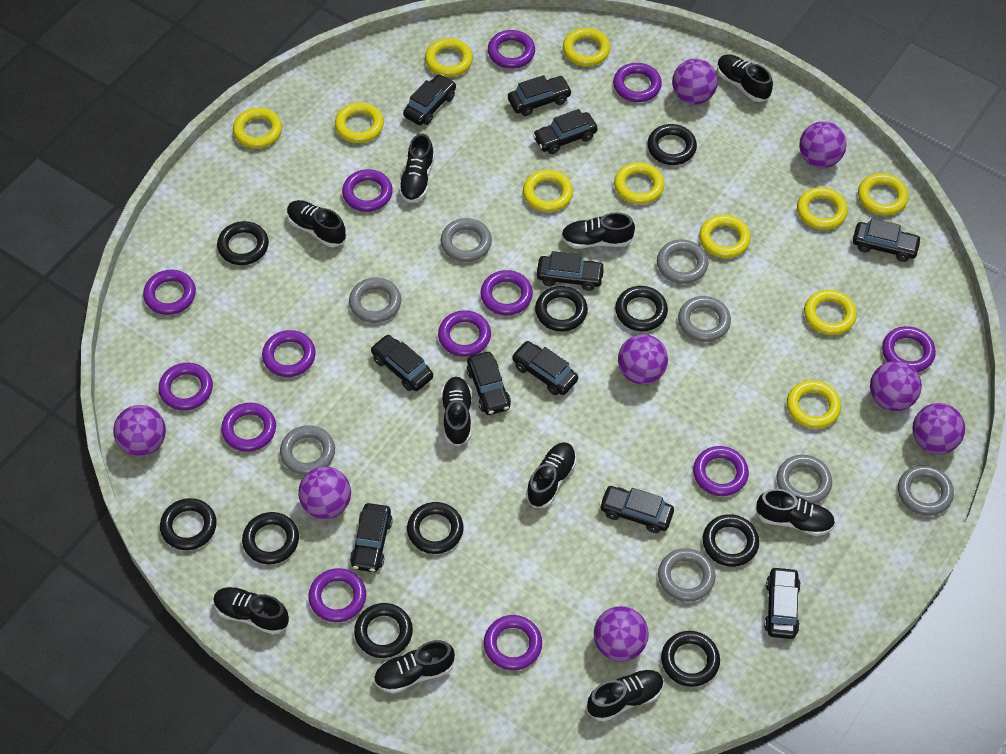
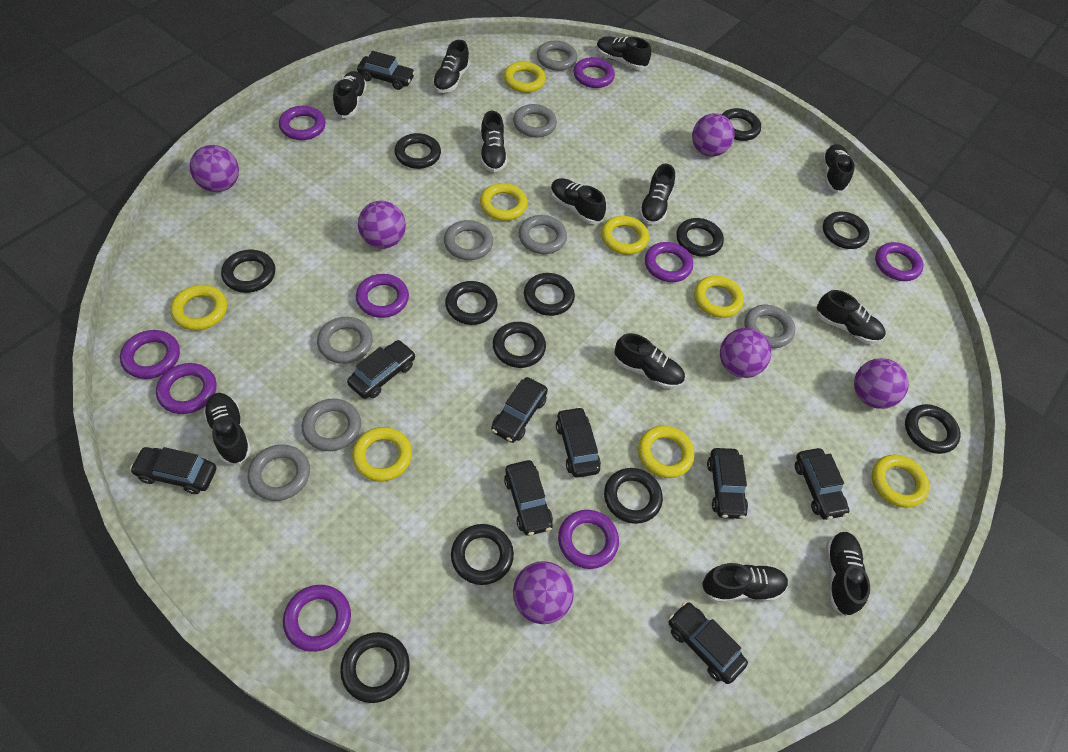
black car: [350,503,393,572] [371,334,433,391] [403,74,456,125] [466,352,511,415] [508,75,572,116] [512,341,578,395] [533,109,598,154] [537,251,605,291] [599,486,674,533] [764,566,801,639] [853,218,922,262] = 11 -> [130,447,217,494] [347,340,416,399] [357,51,415,90] [491,377,548,443] [504,460,553,536] [556,407,601,478] [669,602,748,684] [707,448,748,519] [795,448,849,520] = 9
black ring: [160,498,217,550] [217,221,269,265] [242,512,299,564] [354,603,413,658] [407,502,463,554] [535,286,588,332] [615,286,668,331] [647,124,697,165] [661,631,720,687] [703,514,759,567] = 10 -> [221,250,275,293] [340,632,410,703] [395,133,441,169] [445,281,498,325] [451,524,514,585] [493,322,546,368] [524,273,575,316] [604,468,663,524] [676,218,724,257] [722,108,761,141] [823,212,870,249] [905,404,961,454] = 12
black shoe: [213,587,289,635] [287,200,346,247] [374,640,455,694] [399,134,435,203] [441,377,472,446] [526,442,576,508] [561,212,635,249] [587,669,664,722] [717,55,773,102] [756,489,835,536] = 10 -> [203,393,251,465] [333,71,367,118] [433,40,470,93] [481,111,507,172] [550,178,606,224] [596,37,651,70] [614,333,685,389] [639,164,675,225] [701,563,788,602] [816,290,886,344] [822,144,855,193] [826,532,870,616] = 12
purple ball: [113,405,166,456] [298,466,351,519] [594,606,649,662] [618,334,668,384] [672,59,718,105] [799,121,847,168] [870,361,922,411] [912,403,965,454] = 8 -> [190,145,239,192] [358,201,406,249] [513,561,574,624] [692,113,735,157] [720,328,771,378] [854,358,909,409] = 6
purple ring: [143,270,196,315] [158,363,213,411] [221,403,276,452] [262,330,316,377] [309,568,366,622] [342,169,393,212] [438,310,491,357] [481,270,533,315] [484,615,542,671] [488,30,535,69] [613,63,662,102] [693,446,749,496] [882,326,936,372] = 13 -> [120,330,180,379] [156,363,216,414] [279,106,326,140] [283,585,351,652] [356,274,409,318] [558,510,619,569] [573,57,615,88] [645,242,693,282] [875,242,924,281] = 9
yellow ring: [233,108,282,148] [335,102,384,143] [425,38,473,77] [523,170,573,212] [563,28,610,66] [614,162,664,204] [699,215,751,258] [787,380,841,429] [797,187,848,230] [804,289,857,335] [858,173,909,216] = 11 -> [170,285,227,330] [352,427,412,482] [480,183,527,221] [504,61,546,93] [601,216,649,255] [638,426,695,478] [694,276,744,318] [872,455,929,508] = 8

